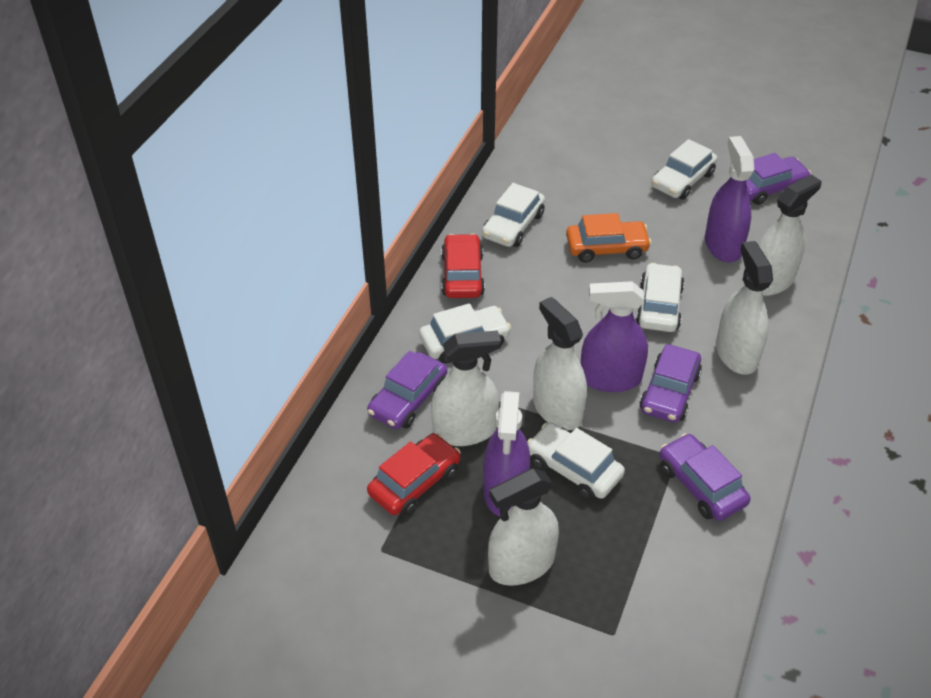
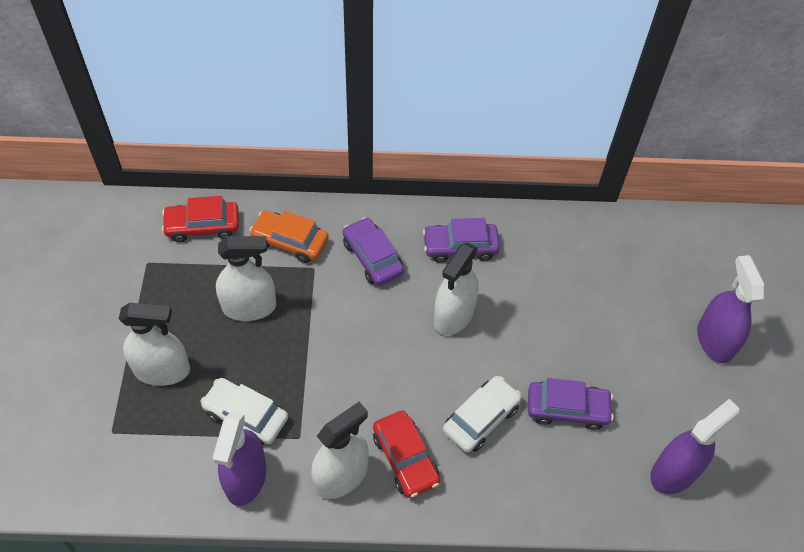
purple car: [367,351,447,429] [639,344,702,423] [659,433,750,521] [746,153,811,205] = 4 -> [343,217,404,286] [423,218,500,263] [528,378,614,430] = 3
white car: [419,303,511,364] [482,183,545,247] [527,422,625,500] [636,263,685,332] [651,139,717,200] = 5 -> [200,378,288,445] [443,376,521,453] = 2
white spray bottle: [431,330,501,446] [488,468,559,586] [533,297,587,430] [716,241,773,375] [758,175,821,296] = 5 -> [119,303,190,386] [216,236,276,321] [311,402,369,499] [434,242,479,335] = 4

